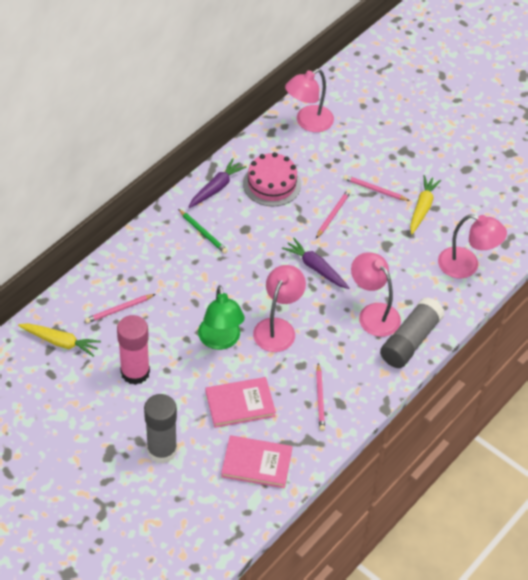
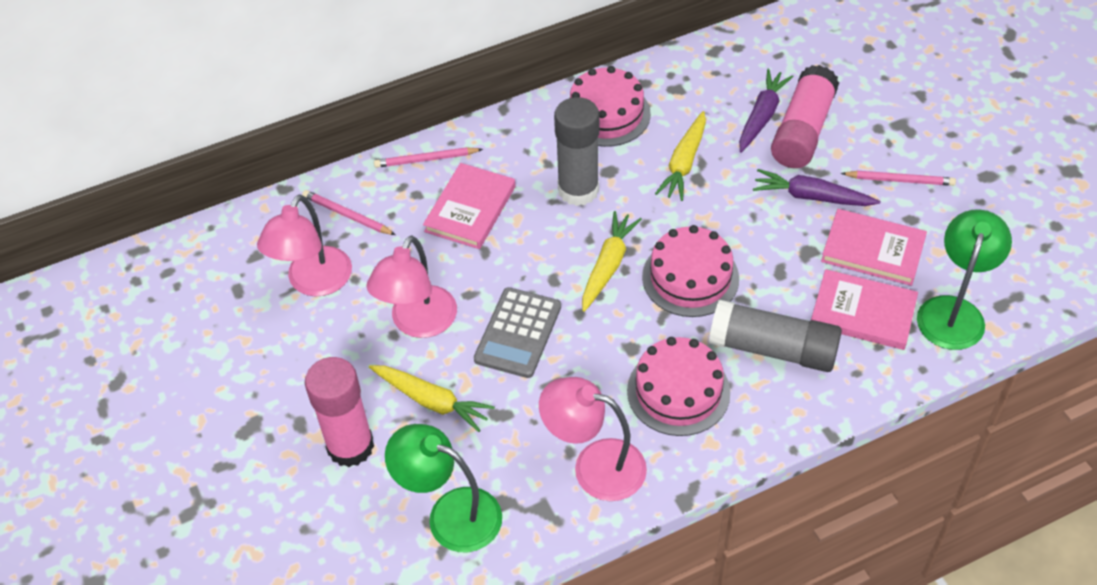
green lamp: [198,285,245,350] = 1 -> [385,424,502,552] [917,209,1012,350] = 2
green pencil: [178,209,228,254] = 1 -> none = 0
grey calculator: none = 0 -> [474,287,561,378] = 1
pink book: [206,377,276,428] [221,435,292,488] = 2 -> [423,163,516,249] [811,269,918,350] [821,209,927,286] = 3
pink cake: [243,152,301,206] = 1 -> [570,66,651,147] [627,337,730,436] [642,225,739,317] = 3
pink glue stick: [117,315,150,385] = 1 -> [305,357,374,467] [771,65,839,168] = 2
pink lamp: [253,265,306,352] [285,69,334,132] [351,252,401,337] [438,214,507,278] = 4 -> [257,194,352,297] [366,236,457,338] [539,377,647,501] = 3
pink pencil: [85,294,155,323] [316,189,351,238] [316,363,325,431] [343,175,410,201] = 4 -> [302,190,396,235] [374,147,483,168] [841,171,956,186] = 3
yellow carrot: [18,323,101,357] [410,175,441,234] = 2 -> [369,365,495,432] [582,211,642,312] [655,111,706,201] = 3

